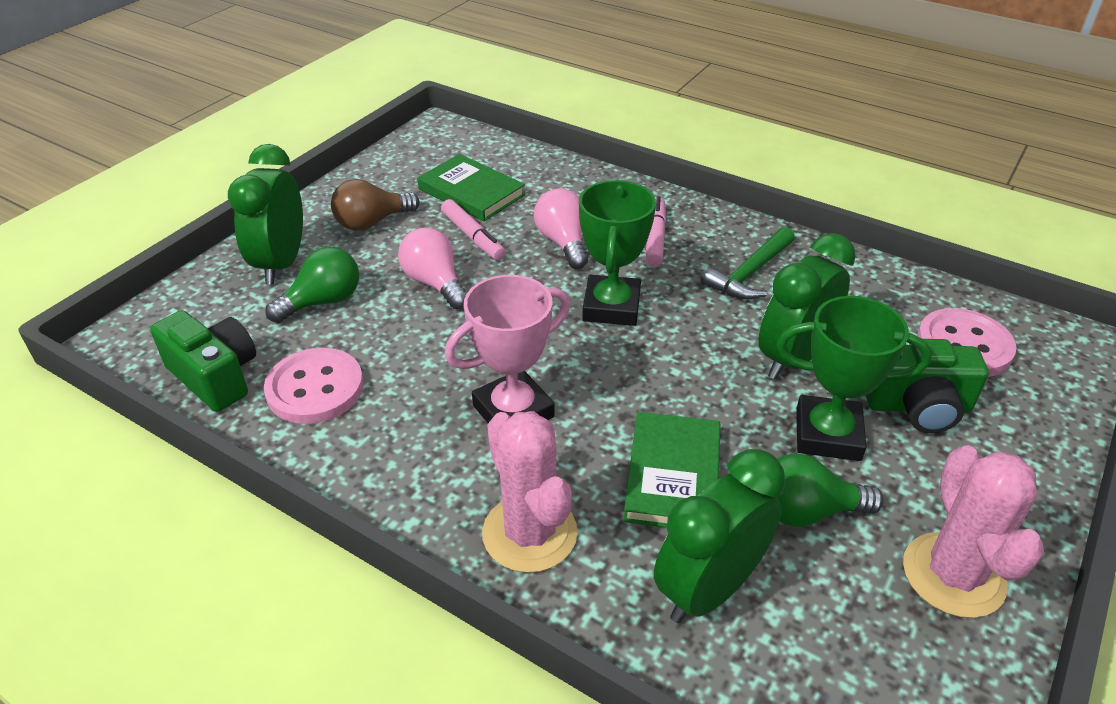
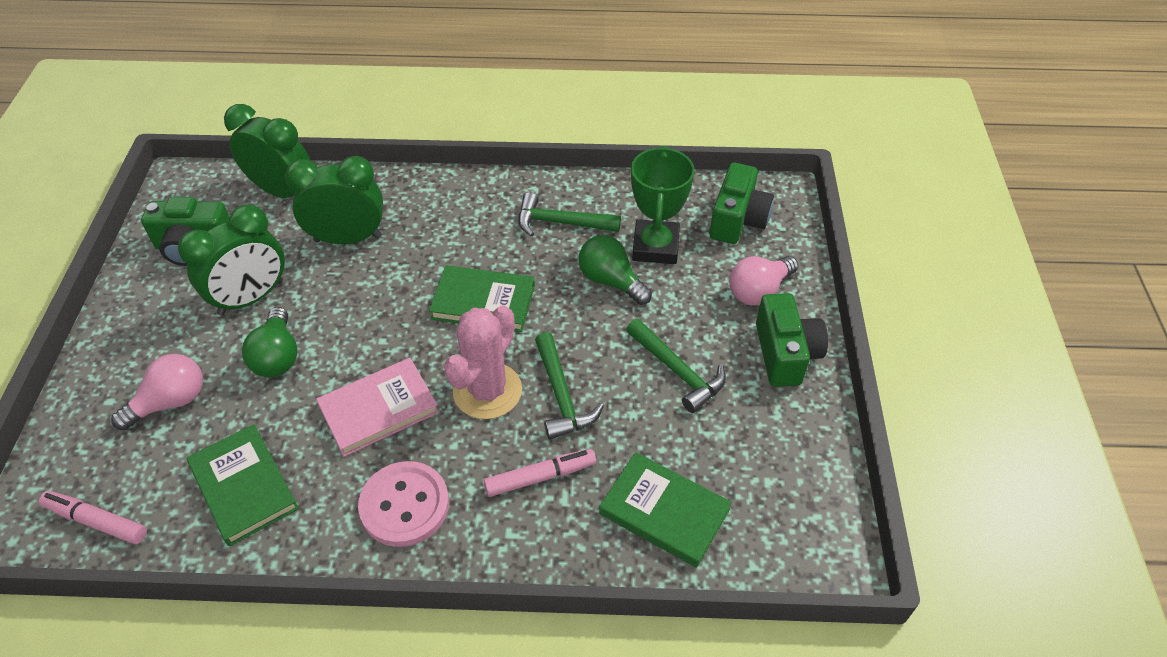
brown light bulb: [331,179,419,231] = 1 -> none = 0
green book: [417,154,525,221] [623,412,720,528] = 2 -> [187,424,299,546] [429,265,535,332] [599,452,732,567] = 3
green camera: [150,310,256,412] [866,339,989,433] = 2 -> [141,197,230,266] [709,163,774,244] [756,293,828,387] = 3
green hammer: [701,227,795,300] = 1 -> [518,192,621,237] [535,332,604,439] [626,319,726,413] = 3
green trophy: [579,180,656,326] [777,296,932,461] = 2 -> [631,146,695,264] = 1
pink book: none = 0 -> [316,358,439,457] = 1
pink button: [264,348,364,424] [917,308,1017,377] = 2 -> [358,461,449,547] = 1
pink cactus: [482,411,578,573] [903,445,1044,618] = 2 -> [444,305,522,419] = 1
pink trophy: [445,275,570,423] = 1 -> none = 0

